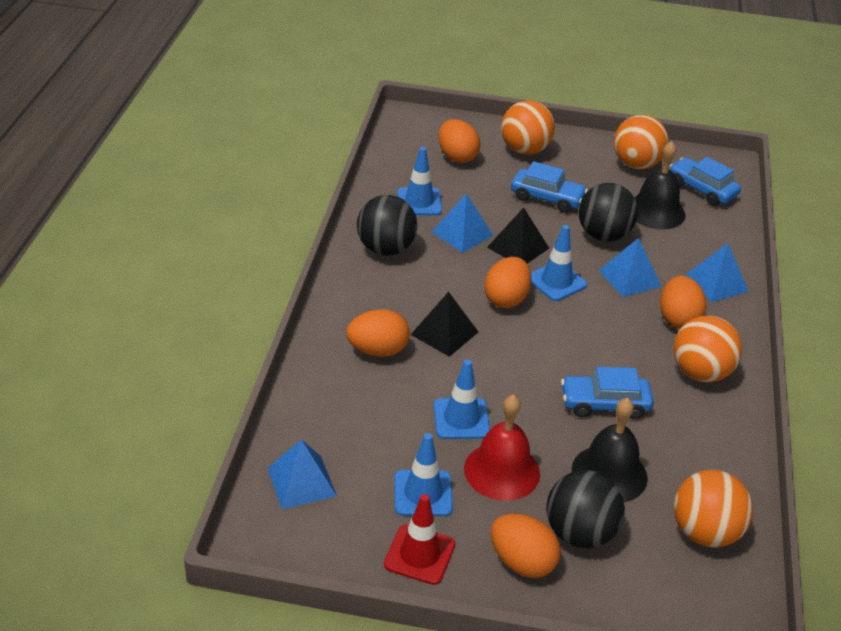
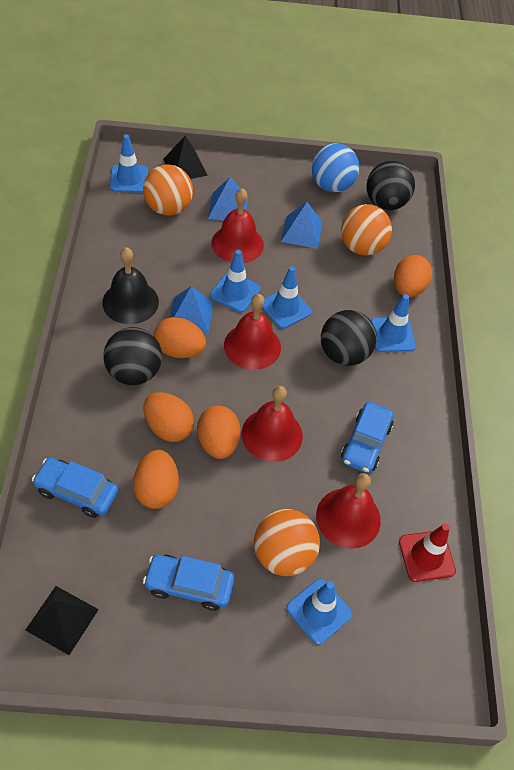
black bell: [572,398,648,502] [634,141,686,230] = 2 -> [102,247,159,324] = 1
blue ball: none = 0 -> [312,143,359,192] = 1
blue pyramid: [267,439,337,509] [432,194,493,253] [598,238,661,297] [685,243,749,302] = 4 -> [170,286,213,334] [208,177,248,221] [281,202,323,249] = 3
blue traffic cone: [394,433,453,516] [397,147,442,216] [434,360,490,439] [531,225,587,301] = 4 -> [110,134,148,193] [210,250,261,312] [262,266,312,329] [286,579,353,645] [371,294,416,352] = 5
orange ball: [501,100,555,155] [614,115,669,169] [673,316,742,382] [674,470,753,548] = 4 -> [143,164,193,216] [254,509,320,576] [341,204,392,256] = 3
red bell: [464,395,540,501] = 1 -> [211,188,264,263] [224,294,281,370] [242,386,303,462] [316,473,381,549] = 4

